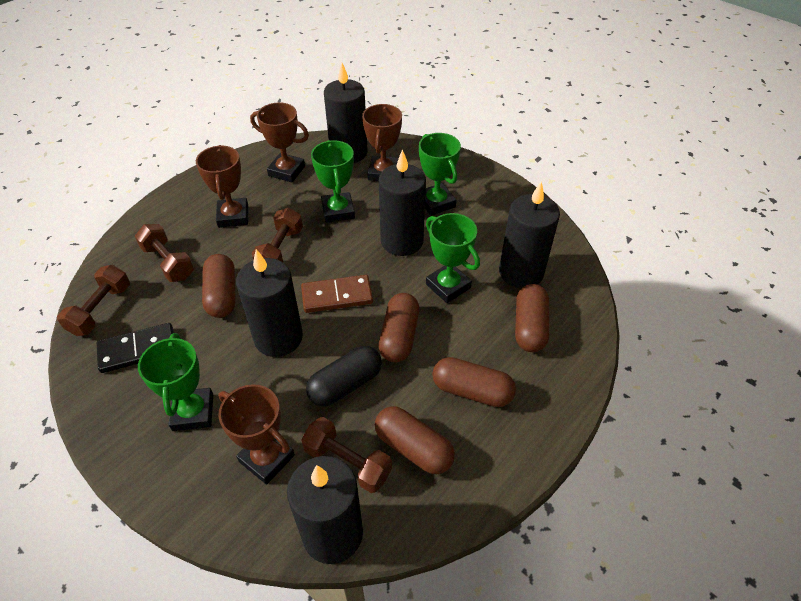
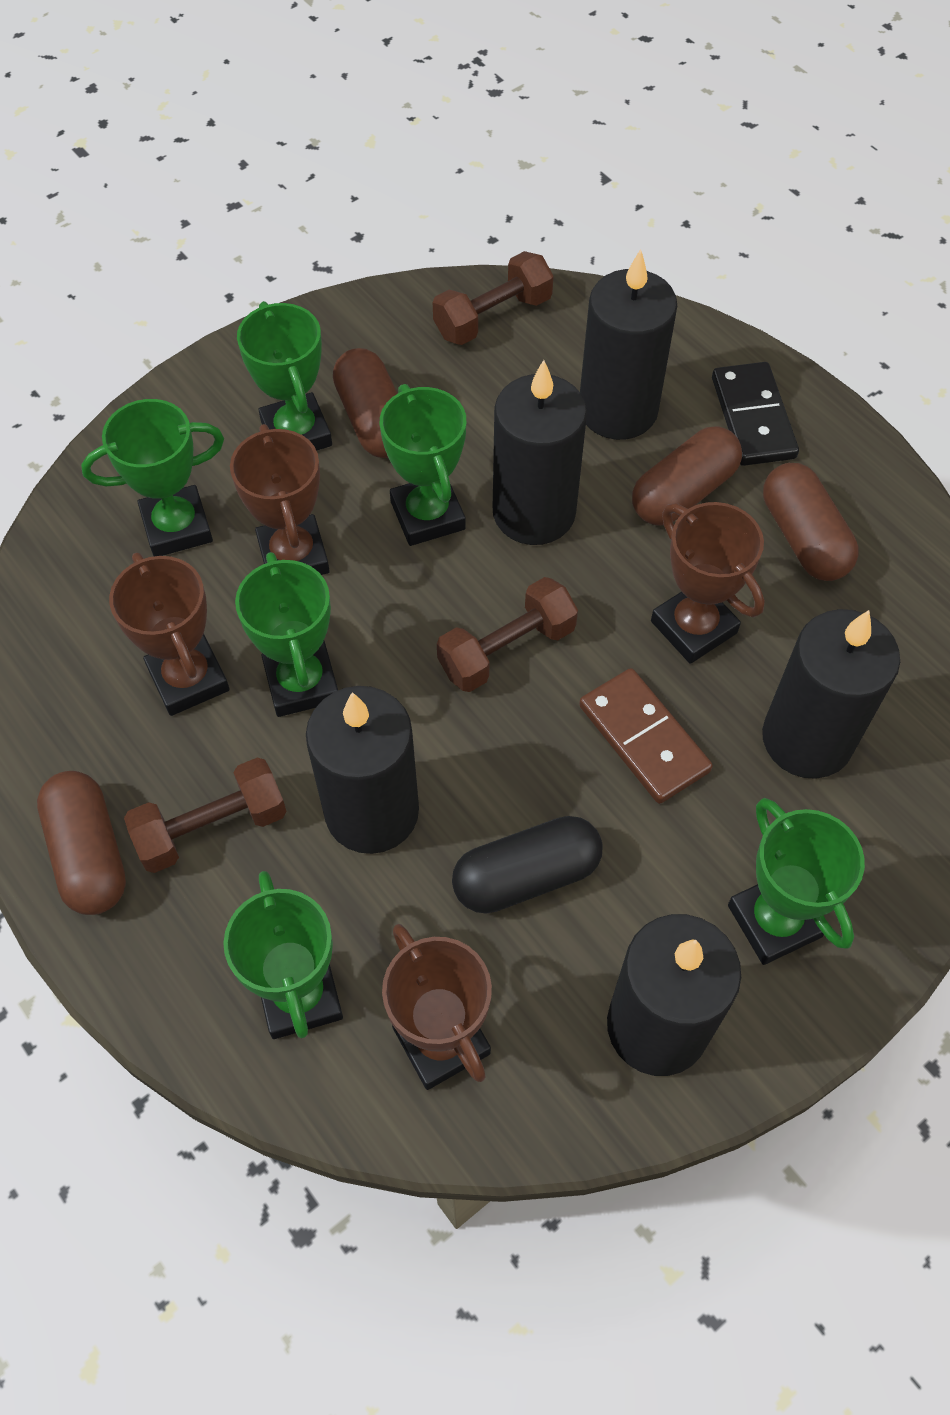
brown capsule: [202,254,236,318] [375,406,455,474] [379,293,419,362] [432,357,516,407] [515,284,549,352] = 5 -> [37,771,126,915] [333,348,398,458] [632,426,742,525] [763,463,859,581] = 4
brown dumbbell: [57,265,130,336] [135,224,194,282] [252,208,303,262] [301,417,392,493] = 4 -> [124,757,287,873] [433,251,554,345] [437,577,578,692] = 3
green trophy: [138,333,213,431] [311,140,355,223] [419,133,461,216] [426,213,480,303] = 4 -> [81,399,224,556] [223,871,343,1039] [235,552,338,717] [237,301,332,451] [380,384,466,546] [728,798,865,965] = 6

